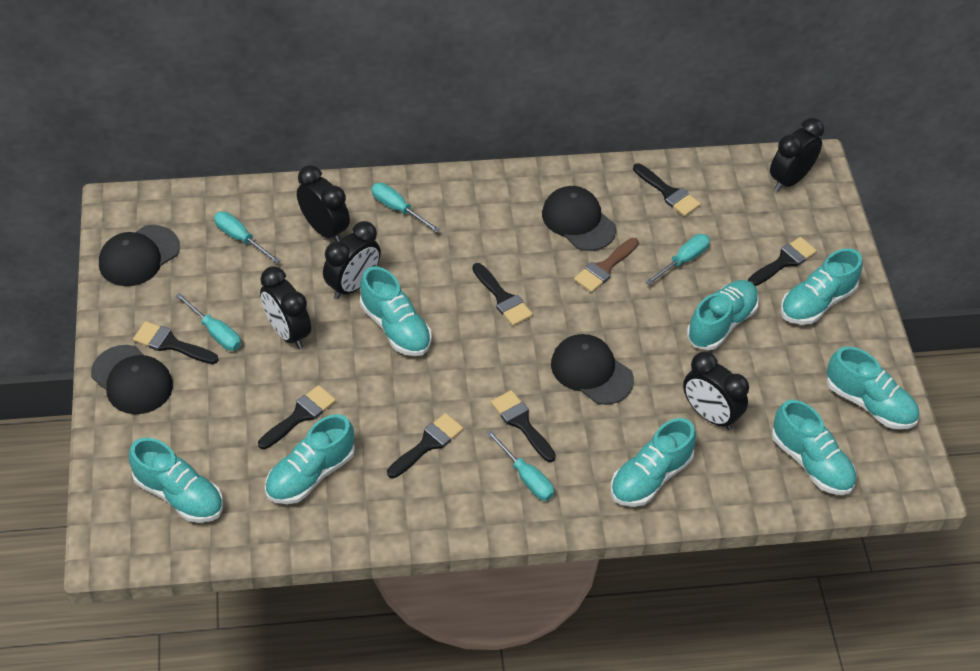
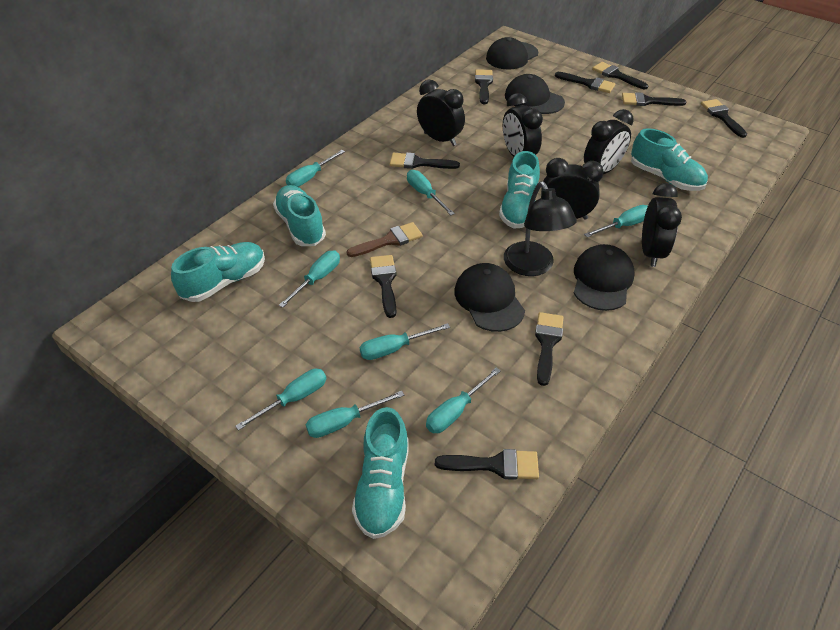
black brush: [133,321,218,364] [258,385,336,449] [387,413,463,478] [472,263,533,326] [491,390,556,462] [633,163,700,216] [748,237,817,286] = 7 -> [370,255,397,318] [390,153,460,169] [435,449,539,480] [475,69,493,104] [535,312,564,386] [555,72,615,93] [592,62,648,89] [622,92,686,106] [701,99,747,138] = 9
black lamp: none = 0 -> [504,181,577,276] = 1
turquoise screwdriver: [176,293,241,351] [214,211,280,264] [371,183,440,233] [486,430,554,501] [645,234,710,285] = 5 -> [235,369,326,431] [279,251,340,308] [286,150,345,187] [306,391,404,438] [360,323,450,360] [407,170,455,215] [426,367,501,433] [584,205,648,237] = 8
turquoise shoe: [129,438,223,523] [265,414,355,504] [360,266,432,356] [611,418,696,507] [687,280,759,350] [772,400,857,495] [781,248,863,325] [827,346,919,429] = 8 -> [171,242,265,302] [273,185,326,246] [352,407,409,539] [499,151,540,229] [631,128,708,191] = 5

